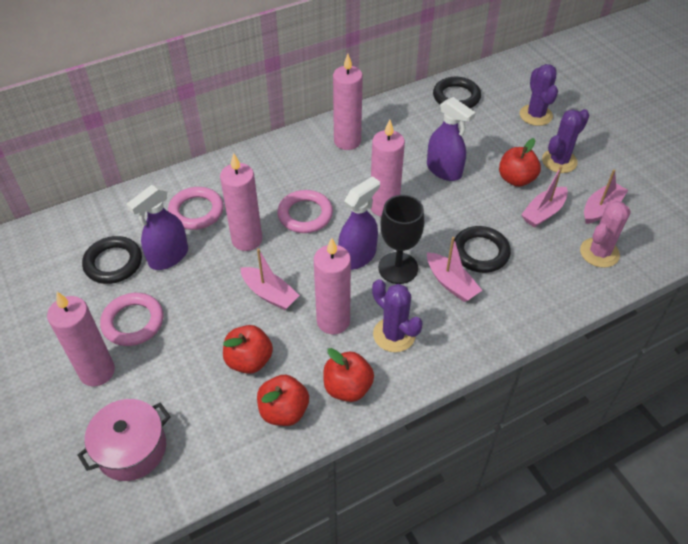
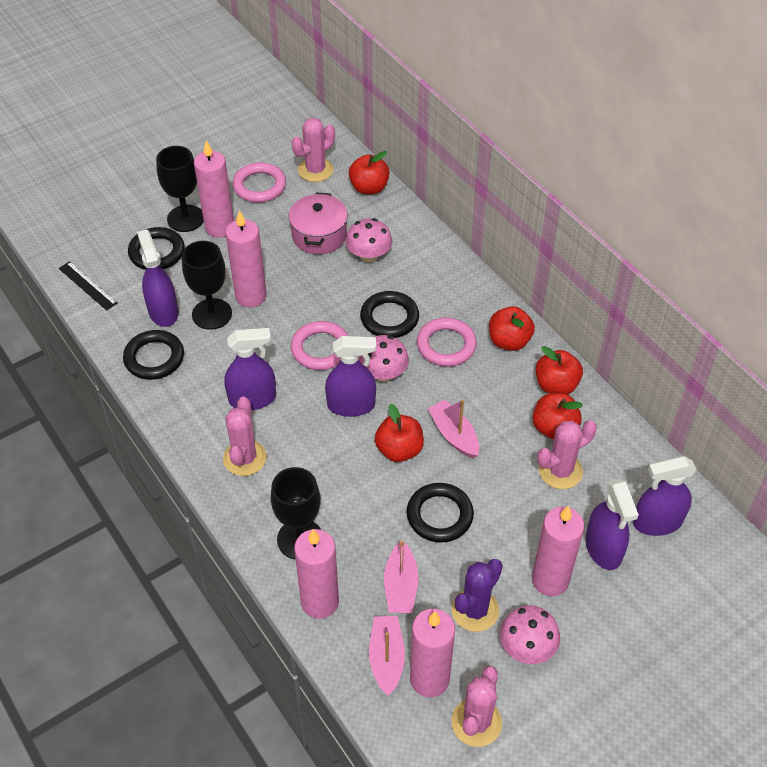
black goblet: [378,195,424,284] = 1 -> [156,146,204,232] [182,241,232,330] [271,467,321,560] = 3
black ring: [82,236,142,284] [433,77,481,108] [454,226,511,273] = 3 -> [123,330,184,380] [128,227,185,270] [360,291,419,338] [407,483,474,543] = 4
black ruler: none = 0 -> [59,261,118,311] = 1
pink boat: [240,249,300,310] [427,237,482,302] [521,166,568,228] [584,169,628,224] = 4 -> [369,616,405,696] [384,540,419,613] [428,400,479,458] = 3
pink cactus: [580,201,631,268] = 1 -> [223,397,267,476] [292,118,335,182] [451,666,502,747] [537,420,597,489] = 4
pink mushroom: none = 0 -> [346,218,392,263] [359,335,409,382] [500,605,560,664] = 3
purple cactus: [372,279,423,352] [520,64,558,126] [542,109,590,173] = 3 -> [452,559,503,632] = 1
purple spray bottle: [126,185,188,270] [338,176,380,270] [427,97,476,181] = 3 -> [137,230,179,327] [224,328,276,410] [325,336,376,417] [585,479,639,570] [633,456,697,536] = 5
red apple: [223,325,273,374] [257,375,309,426] [323,348,374,402] [499,138,541,187] = 4 -> [348,151,389,195] [375,404,424,462] [489,306,535,351] [532,393,583,439] [536,346,583,395] = 5

